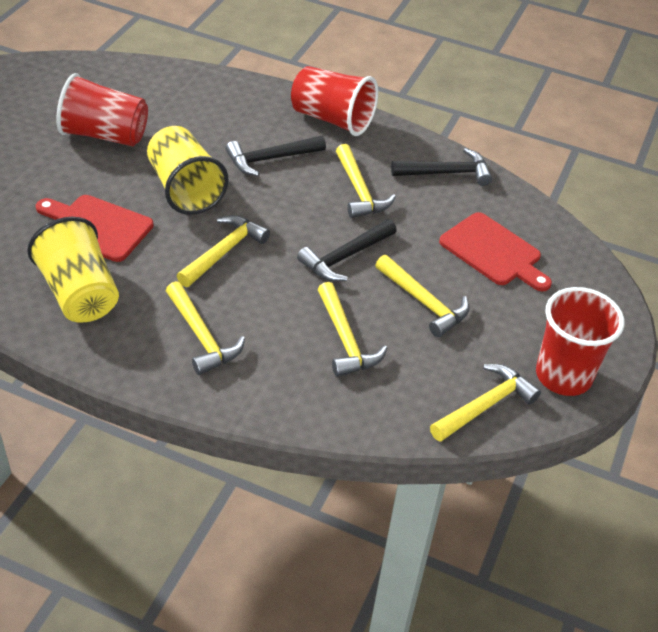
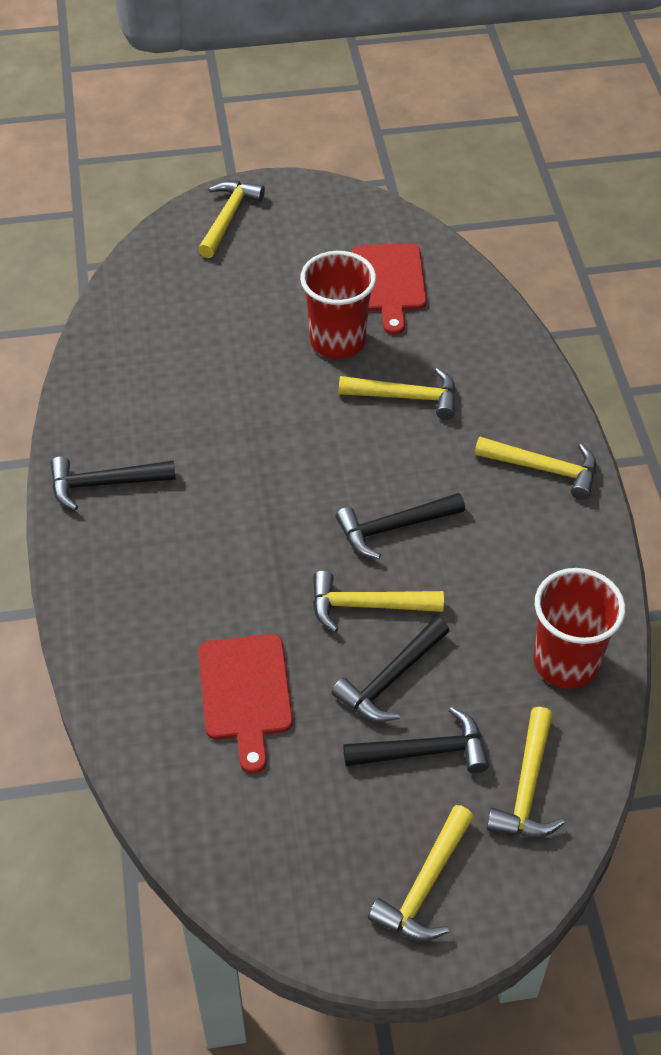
black hammer: [225,136,326,176] [297,219,397,282] [391,148,492,186] = 3 -> [51,456,176,510] [331,617,449,722] [336,493,465,559] [343,707,489,773] = 4
red cup: [56,73,148,146] [291,66,378,136] [536,287,624,396] = 3 -> [300,251,376,359] [533,568,625,689] = 2
yellow cup: [27,217,119,322] [147,126,229,215] = 2 -> none = 0

